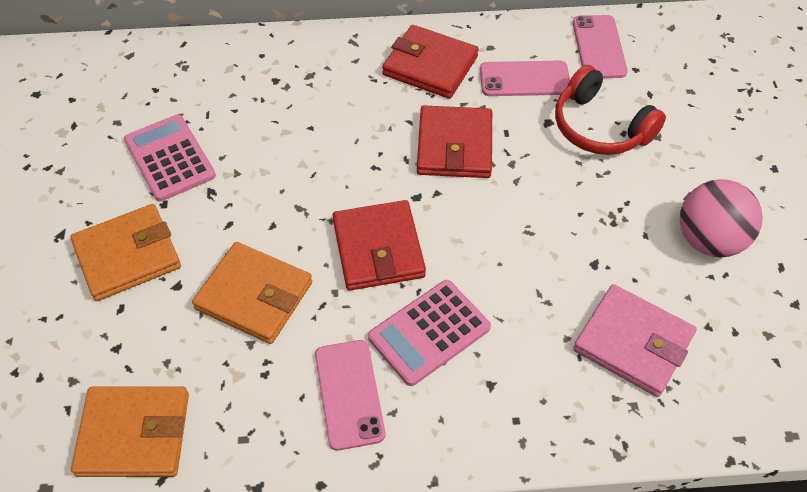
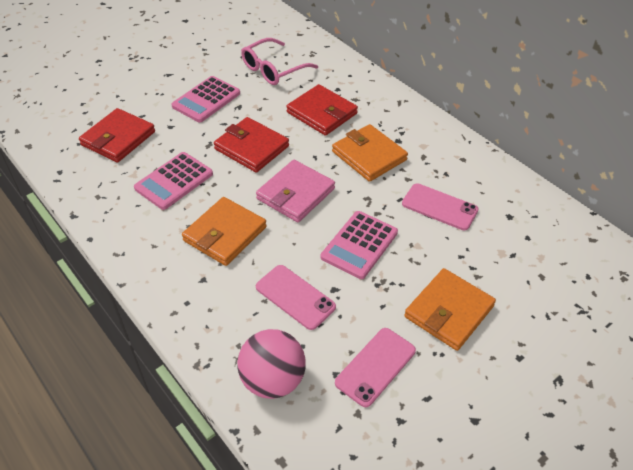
pink calculator: [124,114,216,202] [368,280,491,386] = 2 -> [134,152,213,210] [171,76,240,122] [321,211,398,279] = 3
pink glasses: none = 0 -> [241,38,318,85] = 1
red headphones: [555,65,666,155] = 1 -> none = 0

